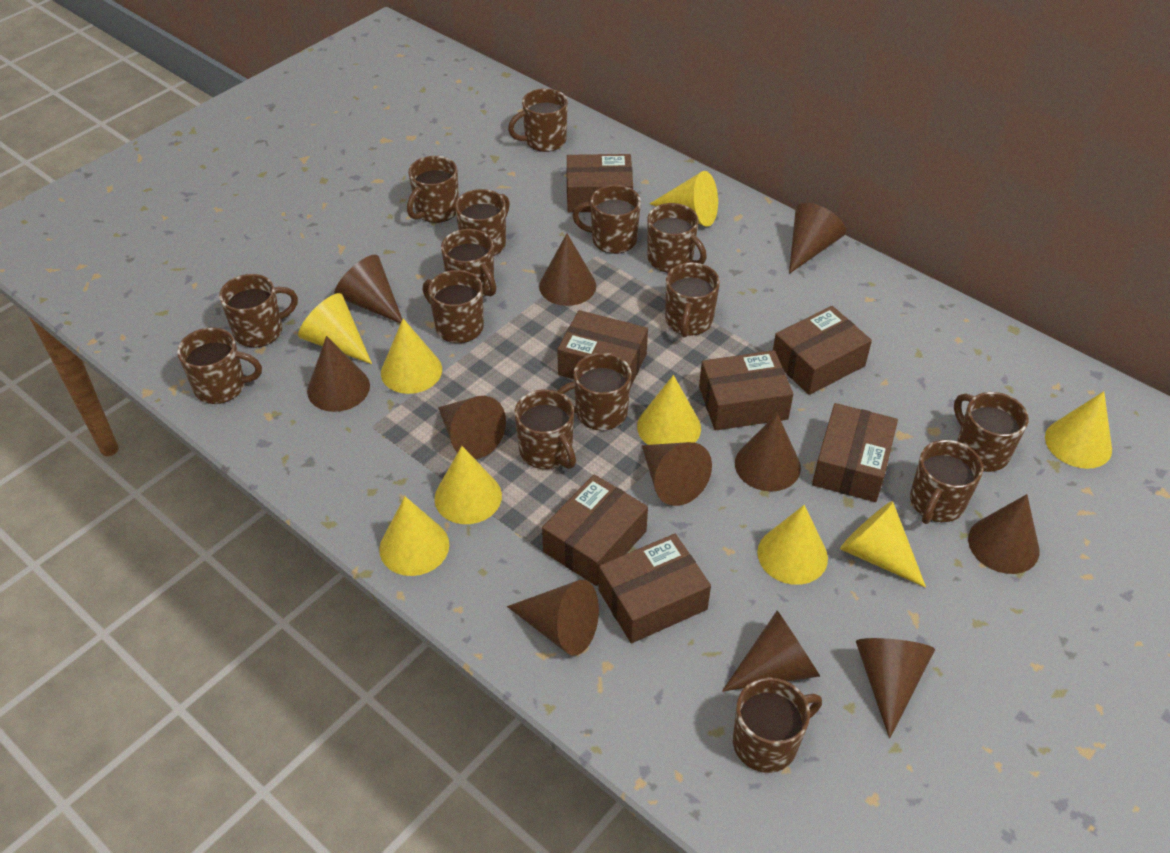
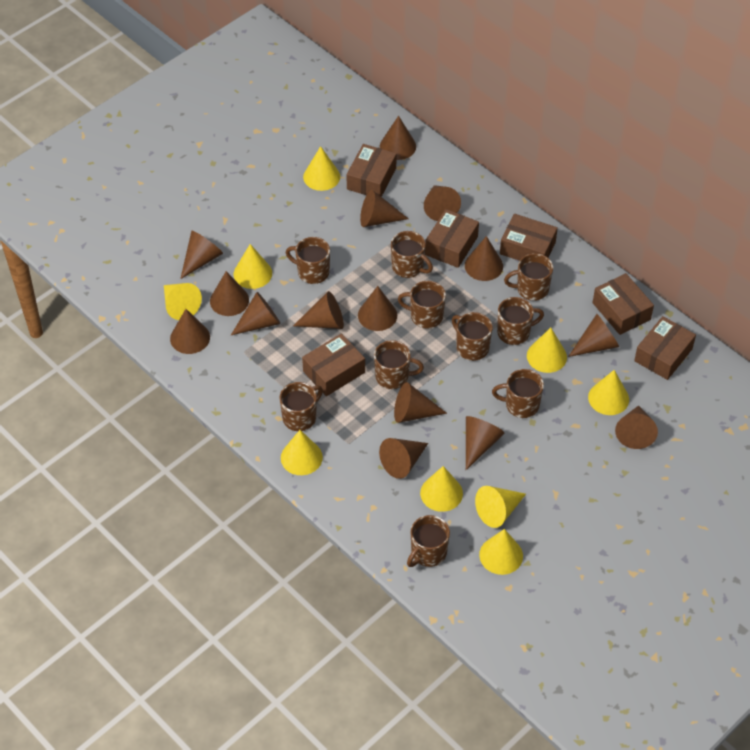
brown box: [542,474,648,586] [557,310,648,388] [567,154,633,212] [598,534,711,643] [699,350,793,430] [773,306,872,395] [812,403,898,502] = 7 -> [302,333,365,396] [346,144,397,197] [425,209,479,268] [500,214,558,261] [593,273,654,335] [634,316,696,380] = 6
brown cone: [307,336,370,412] [334,255,402,323] [438,396,506,459] [507,580,599,655] [539,234,596,306] [642,442,712,506] [722,610,820,692] [735,414,801,492] [789,203,846,274] [856,638,935,739] [968,494,1039,574] = 11 -> [170,309,210,354] [180,231,223,279] [210,271,249,316] [231,292,281,335] [293,291,344,329] [358,286,397,331] [360,190,409,227] [379,438,428,479] [380,116,416,160] [394,382,447,423] [424,185,461,221] [465,236,503,281] [466,416,505,470] [568,314,619,357] [615,405,658,449] = 15
brown mug: [177,327,262,404] [219,274,298,348] [407,156,459,223] [422,270,484,343] [441,229,496,297] [455,189,510,256] [508,88,568,152] [515,389,576,469] [557,353,632,431] [572,185,641,254] [647,203,707,273] [665,263,720,337] [733,677,822,773] [910,440,983,524] [954,392,1029,472] = 15 -> [280,382,323,431] [286,237,330,284] [374,340,424,389] [391,231,433,278] [398,281,446,329] [407,515,450,567] [452,312,493,361] [492,369,544,418] [497,297,544,345] [504,253,553,301] = 10

